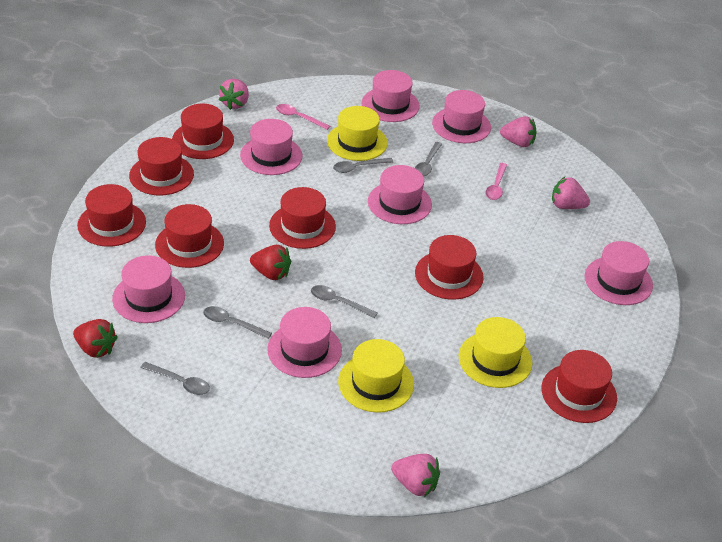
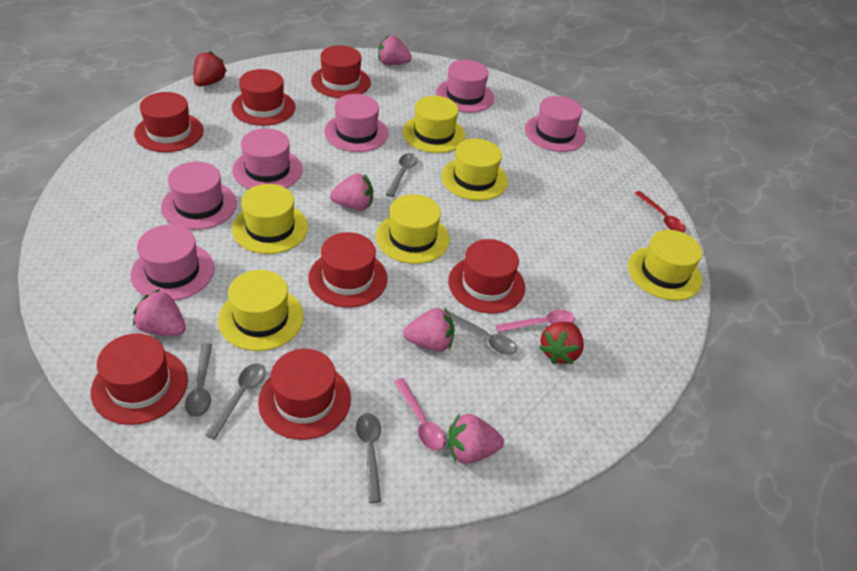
pink hat: [112,255,185,323] [240,119,302,175] [267,307,342,378] [362,70,420,122] [368,165,432,224] [432,90,491,143] [585,241,653,305] = 7 -> [130,225,214,301] [161,162,237,230] [232,128,303,189] [324,94,389,152] [436,60,494,113] [525,96,586,152] = 6
pink strawberry: [219,79,249,110] [391,454,440,497] [500,116,537,147] [552,177,590,209] = 4 -> [133,289,186,336] [330,173,373,210] [378,36,412,65] [403,307,455,352] [448,413,504,464] = 5
red spoon: none = 0 -> [634,191,686,232] = 1
yellow hat: [327,106,388,161] [338,339,414,413] [459,317,532,388] = 3 -> [218,270,304,351] [232,184,308,254] [376,194,450,264] [403,96,466,153] [441,139,508,200] [628,230,702,300] = 6

